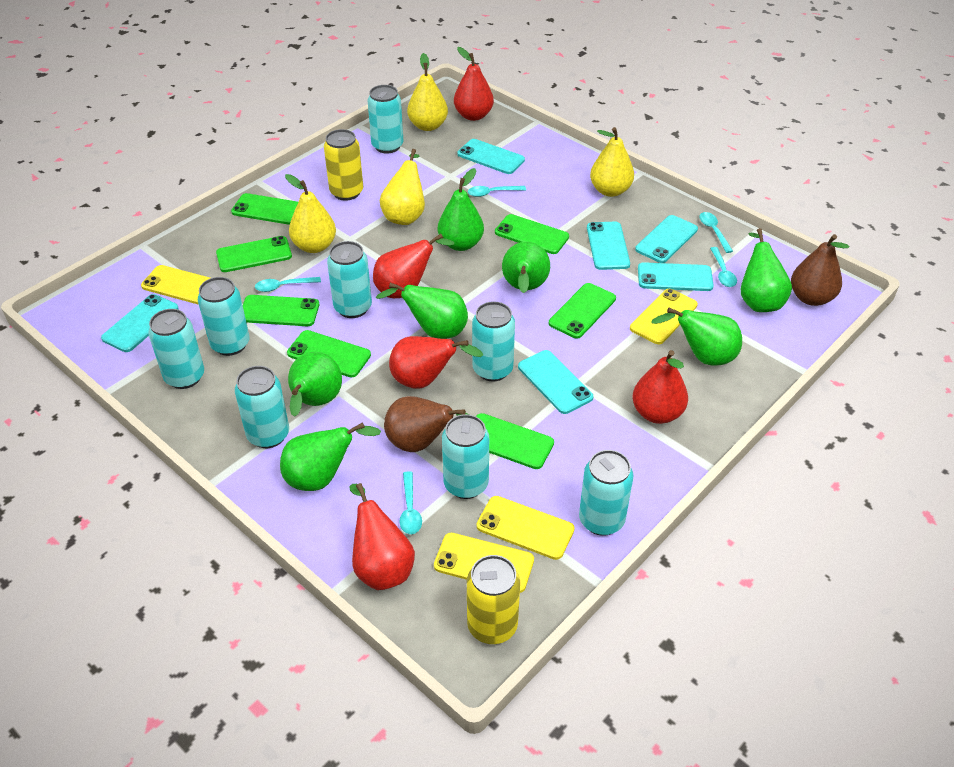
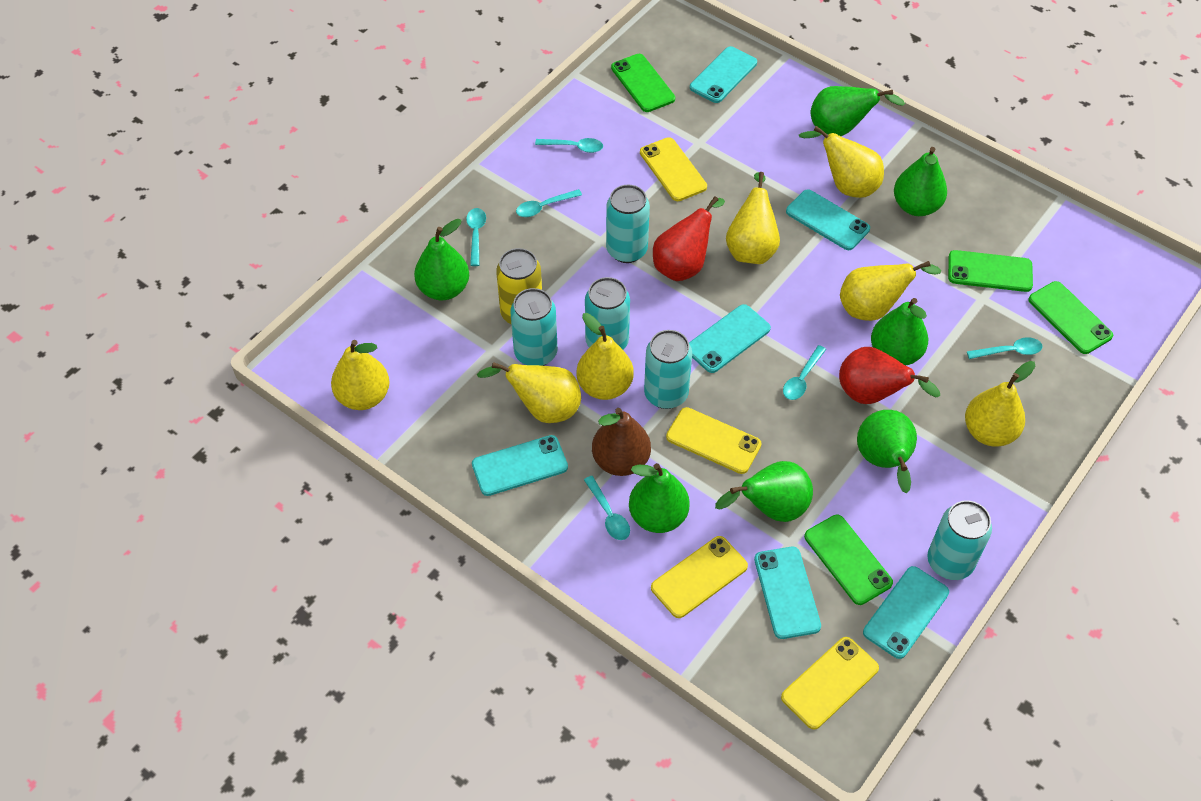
brown pear: [384,396,469,452] [791,234,850,306] = 2 -> [592,408,651,476] = 1
green phone: [216,236,292,272] [231,193,298,225] [243,295,319,326] [287,330,371,378] [476,413,554,469] [495,214,569,254] [549,283,616,339] = 7 -> [611,54,675,112] [804,515,893,605] [948,250,1033,292] [1028,281,1113,354] = 4
red pear: [350,483,415,590] [373,234,455,298] [389,336,483,388] [454,47,494,121] [632,350,688,424] = 5 -> [653,196,725,281] [839,347,940,404] = 2
turquoise can: [148,309,204,389] [198,277,250,356] [235,366,289,448] [327,241,372,318] [368,85,404,153] [442,414,489,499] [472,301,515,382] [579,450,633,536] = 8 -> [510,288,558,366] [585,277,630,350] [606,185,650,263] [644,330,692,409] [927,500,992,580] = 5
turquoise spoon: [255,277,321,292] [400,471,422,534] [468,186,526,197] [699,212,733,253] [710,247,737,287] = 5 -> [466,208,486,266] [516,189,582,217] [535,138,603,153] [584,476,630,540] [783,345,826,400] [967,337,1042,359] = 6
yellow can: [324,129,363,201] [467,555,520,644] = 2 -> [496,248,542,324] = 1
yellow pear: [285,174,336,253] [380,149,425,225] [407,53,448,131] [590,127,634,197] = 4 -> [331,340,390,410] [477,362,581,423] [577,313,634,400] [726,172,780,264] [799,126,884,198] [840,261,941,321] [965,361,1035,446] = 7

